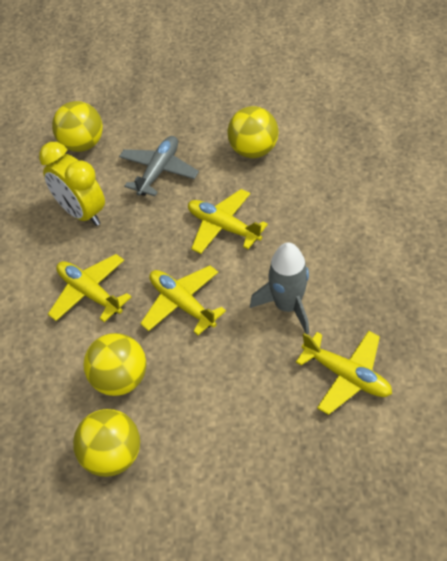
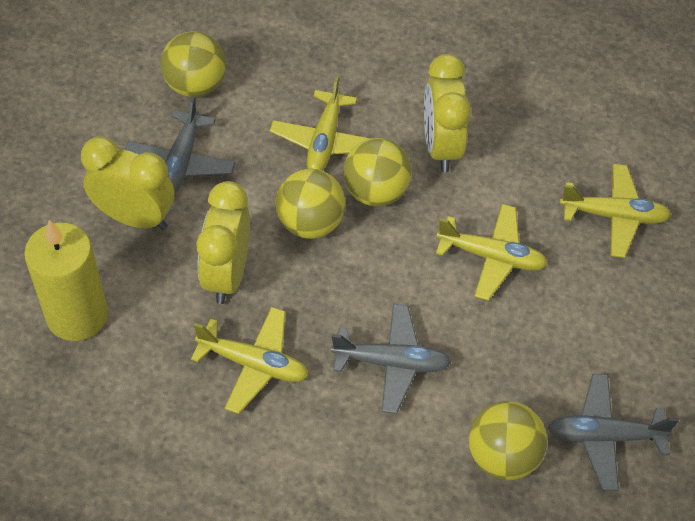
grey plane: [119,136,199,196] = 1 -> [125,96,236,193] [331,304,451,414] [547,374,679,491] = 3
grey rocket: [250,242,309,334] = 1 -> none = 0
yellow candle: none = 0 -> [24,220,108,341] = 1
yellow clock: [39,142,105,226] = 1 -> [81,136,175,230] [196,181,250,304] [424,54,471,172] = 3

